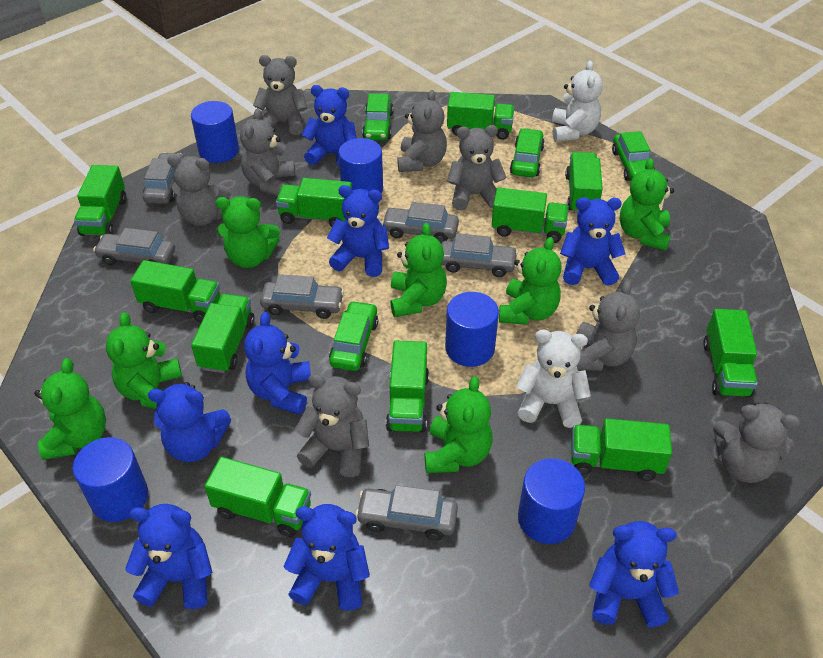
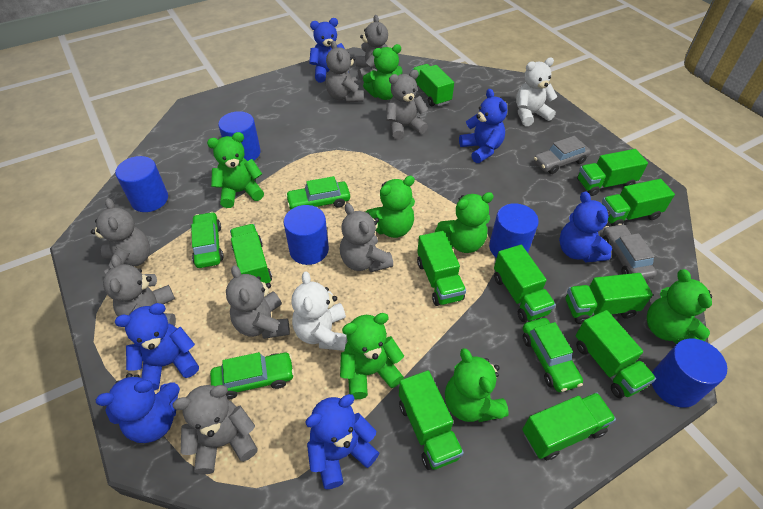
blue teddy bear: [125,504,213,609] [148,382,231,462] [244,312,311,415] [283,504,370,611] [302,85,357,167] [327,185,389,277] [560,197,625,286] [589,521,679,628] = 8 -> [96,373,180,443] [115,303,199,391] [305,394,379,489] [309,18,345,83] [459,89,507,163] [559,191,612,262] = 6
green truck: [74,165,126,236] [130,260,220,322] [191,294,255,373] [204,457,311,537] [276,178,352,227] [386,341,429,432] [447,92,514,140] [492,187,569,243] [565,152,603,213] [571,418,672,481] [703,309,758,397] = 11 -> [230,224,272,284] [399,371,464,470] [412,64,454,106] [417,231,466,306] [494,245,556,322] [522,392,616,460] [565,273,653,324] [576,310,656,398] [577,149,648,196] [602,179,675,226] = 10
grey car: [93,228,175,265] [143,153,184,204] [260,274,344,319] [355,485,458,540] [381,202,459,243] [441,233,518,277] = 6 -> [534,136,591,174] [603,224,657,280] = 2

